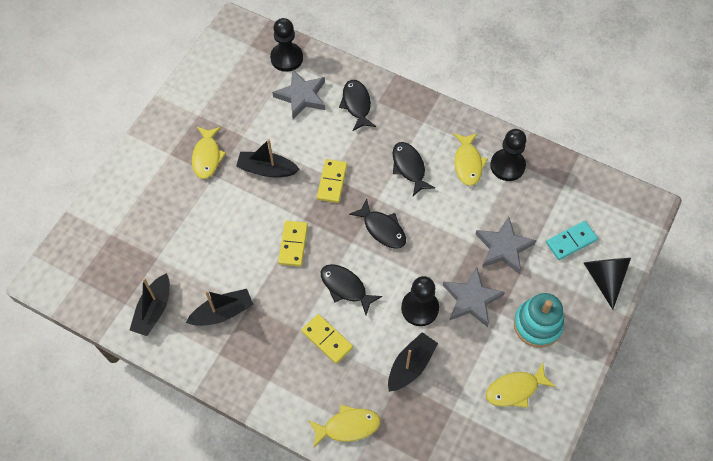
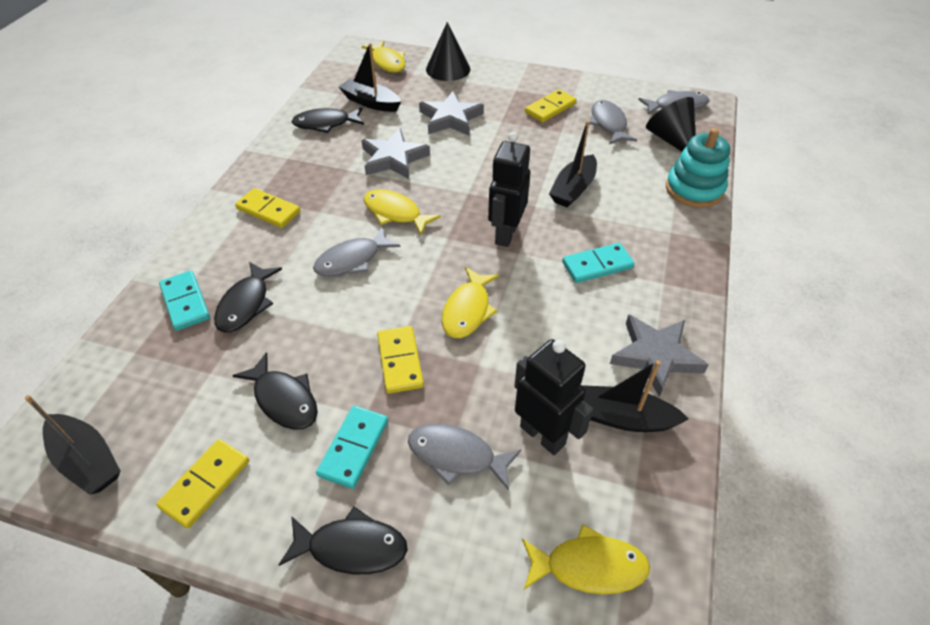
black cone: [584,258,631,310] = 1 -> [426,22,470,81] [646,97,695,152] = 2
black pawn: [270,18,303,72] [401,276,439,326] [490,129,526,181] = 3 -> none = 0
black robot: none = 0 -> [488,132,530,247] [514,339,593,455] = 2
grey fish: none = 0 -> [313,227,400,277] [408,424,521,490] [589,100,637,144] [638,90,709,115] = 4
turquoise domino: [546,221,598,260] = 1 -> [159,271,210,331] [316,406,388,489] [562,243,635,283] = 3
yellow domino: [278,220,308,266] [302,314,353,364] [317,159,347,203] = 3 -> [156,439,249,528] [235,188,300,228] [377,326,424,394] [525,89,577,122] = 4

